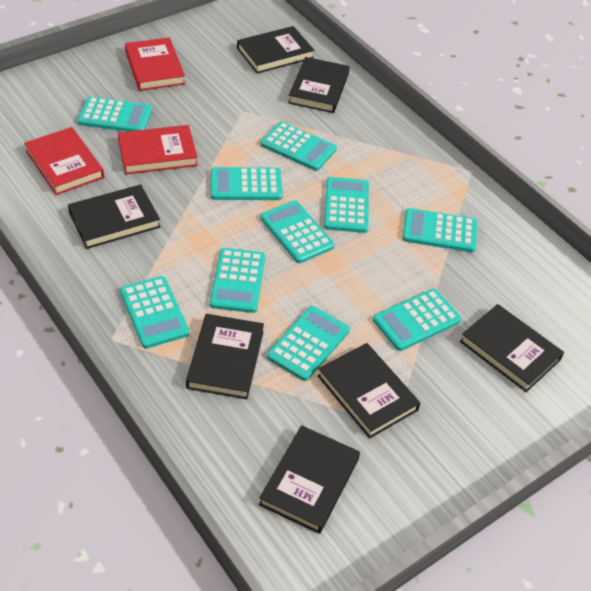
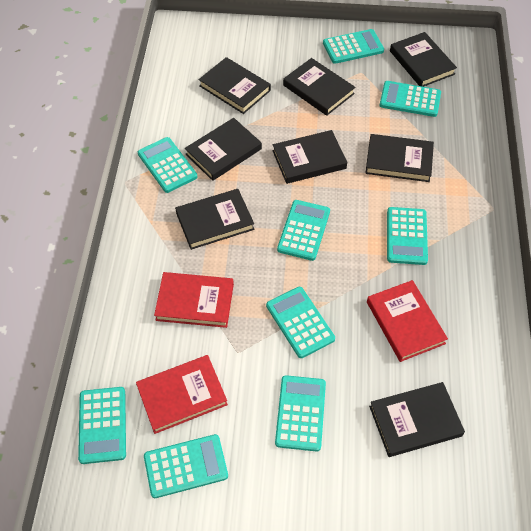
black book: [68,184,160,249] [186,314,264,399] [237,26,314,74] [259,425,360,534] [288,57,350,113] [318,343,420,439] [460,304,564,392] = 7 -> [175,189,254,250] [185,118,262,181] [199,57,271,114] [272,130,347,184] [283,58,356,116] [365,134,434,182] [369,382,465,457] [390,32,457,87] = 8
turquoise calculator: [78,97,152,131] [120,276,189,348] [210,248,265,313] [211,167,282,200] [260,121,337,171] [260,200,334,263] [267,306,350,381] [324,177,369,233] [373,289,461,351] [402,208,477,252] = 10 -> [78,387,126,464] [138,137,198,193] [144,434,228,498] [266,287,335,358] [275,375,326,452] [277,200,330,261] [323,29,384,64] [379,81,441,117] [387,207,428,265] = 9

